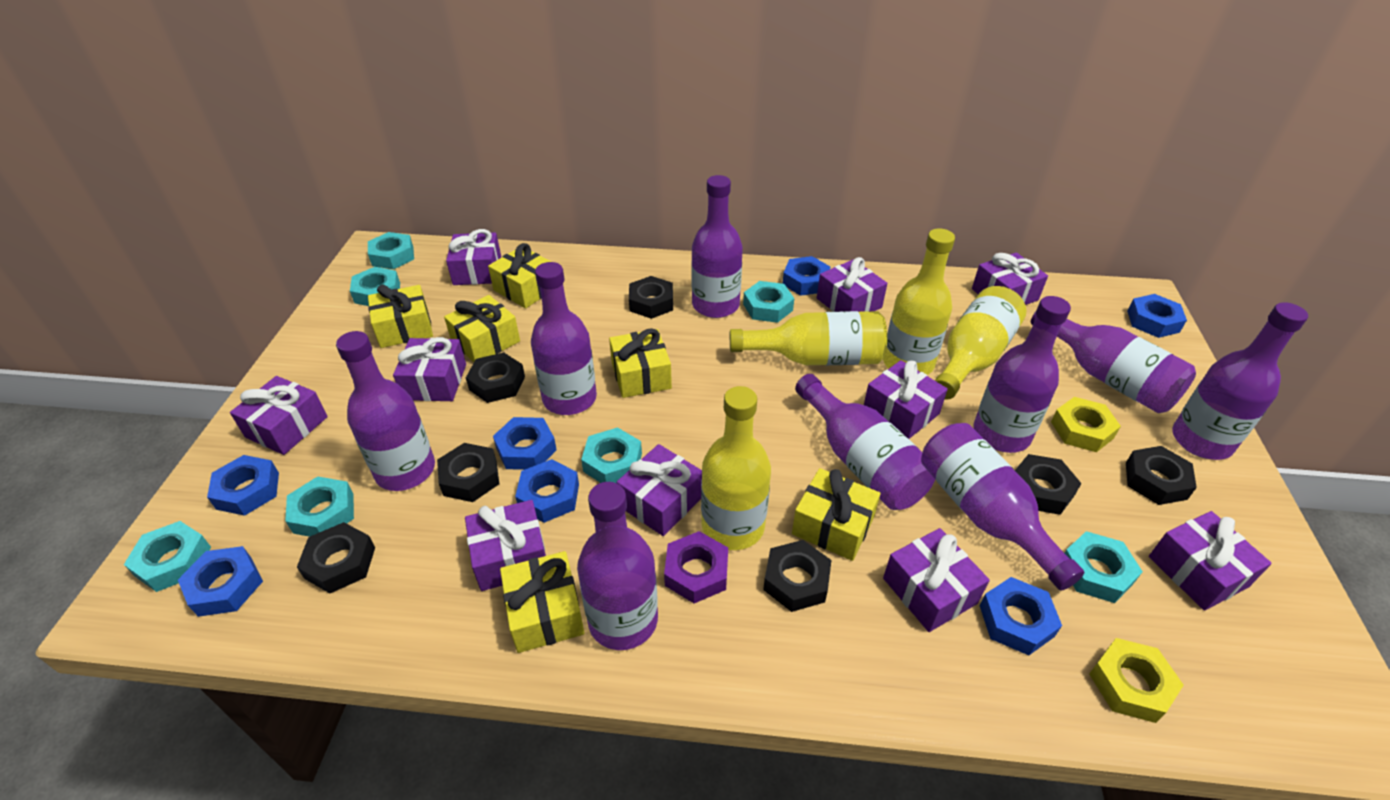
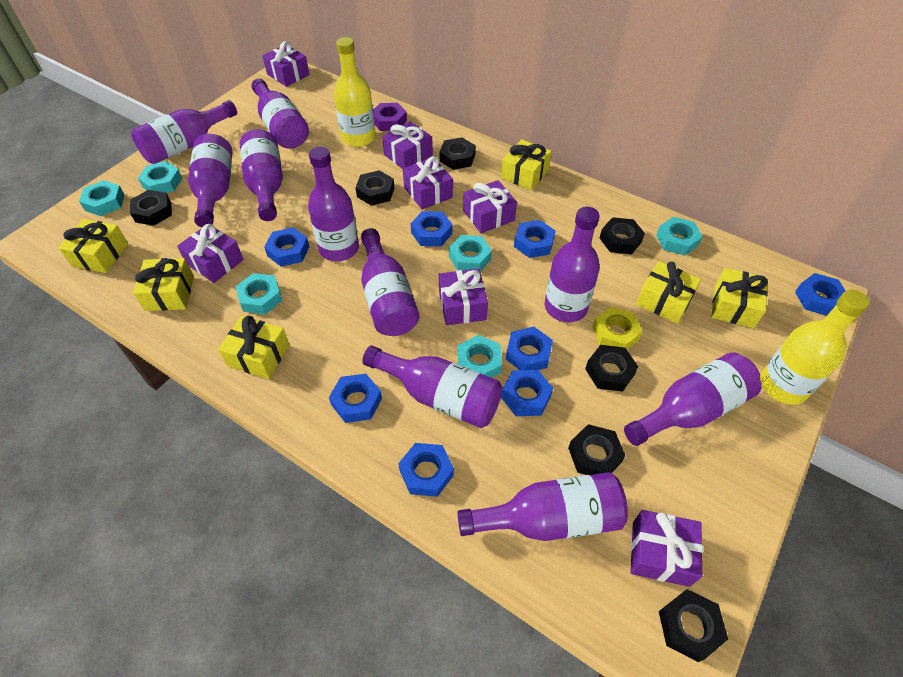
blue nut: [178,546,263,617] [207,455,279,516] [493,417,557,470] [515,459,579,523] [783,256,830,296] [979,577,1062,655] [1127,294,1187,338] = 7 -> [264,227,310,267] [329,374,382,423] [398,443,454,497] [411,211,453,246] [501,370,553,416] [506,327,553,370] [514,220,556,258] [795,273,846,316] = 8
purple bottle: [336,331,435,491] [531,262,597,415] [577,482,658,650] [691,175,743,318] [795,374,937,510] [923,423,1084,591] [973,296,1071,453] [1031,311,1196,413] [1172,302,1308,460] = 9 -> [131,100,237,164] [188,134,232,227] [240,129,283,221] [251,79,309,149] [308,147,359,261] [361,228,419,336] [362,346,503,428] [457,472,628,541] [545,207,600,322] [624,352,762,446] = 10
purple gift: [230,376,328,455] [393,337,466,401] [446,229,501,285] [465,500,546,591] [617,444,702,536] [817,257,888,312] [864,360,948,439] [883,528,990,632] [972,252,1048,305] [1149,511,1272,610] = 10 -> [177,224,244,283] [262,41,310,87] [382,121,433,169] [403,157,453,210] [439,269,488,325] [463,180,517,233] [630,510,703,587] = 7
turquoise nut: [124,521,211,592] [285,476,354,537] [350,267,400,306] [368,232,414,269] [581,427,642,483] [743,281,794,323] [1065,531,1143,603] = 7 -> [79,180,125,216] [138,161,182,193] [236,273,283,314] [449,235,492,272] [458,335,502,378] [656,217,703,255] = 6
yellow bottle: [701,386,771,550] [730,311,887,365] [883,228,955,375] [935,286,1026,400] = 4 -> [334,37,376,147] [761,290,869,405] = 2
yellow nut: [1051,397,1121,452] [1089,638,1184,723] = 2 -> [593,307,642,349] = 1

